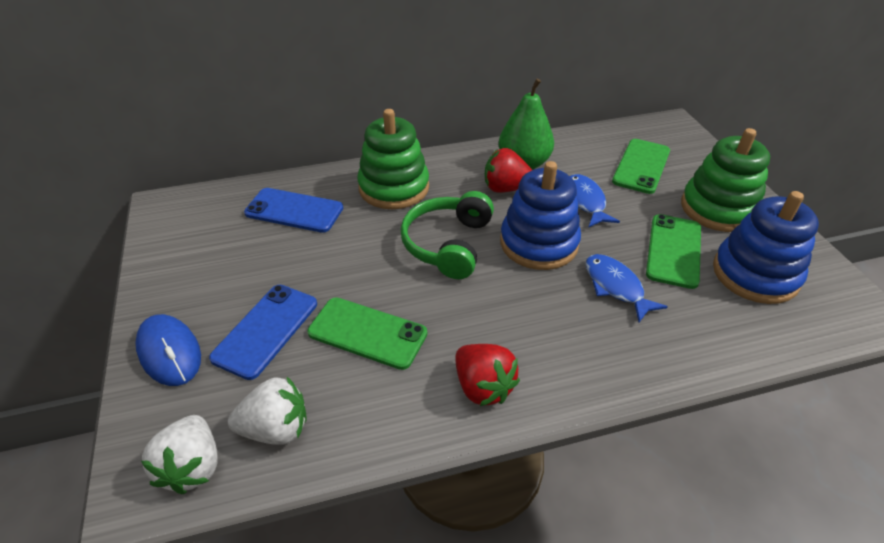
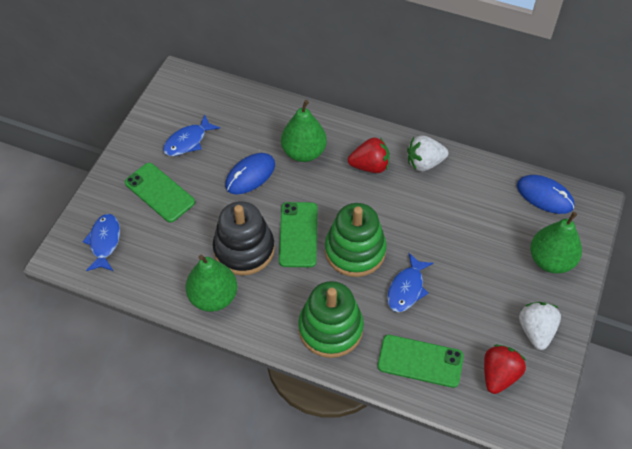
black stacking toy: none = 0 -> [213,201,275,275] = 1
blue fish: [570,174,620,228] [585,254,668,322] = 2 -> [83,214,120,271] [163,114,220,156] [387,253,433,312] = 3
blue mouse: [135,314,201,386] = 1 -> [225,153,275,194] [517,175,575,214] = 2
blue phone: [209,285,317,380] [244,188,343,233] = 2 -> none = 0
blue stacking toy: [500,161,581,270] [713,191,819,304] = 2 -> none = 0
green headphones: [401,191,494,279] = 1 -> none = 0
green pear: [499,79,554,169] = 1 -> [185,255,237,312] [281,100,327,162] [530,212,582,274] = 3

